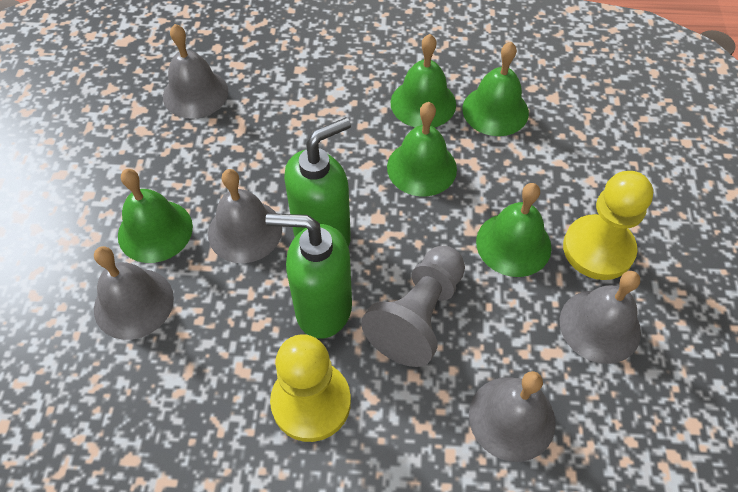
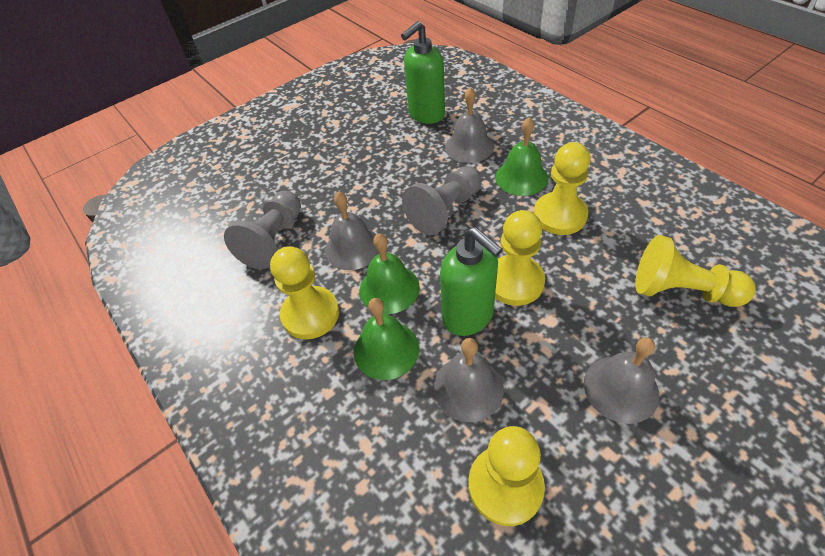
green bell: [118,169,193,263] [387,102,457,196] [391,34,456,127] [462,42,529,136] [476,183,552,277] = 5 -> [354,298,419,380] [359,233,420,314] [495,117,548,196] = 3
grey bell: [94,246,174,340] [163,24,228,119] [208,169,282,263] [469,371,556,462] [560,271,641,364] = 5 -> [325,191,379,270] [433,338,504,422] [445,87,494,163] [584,337,659,424] = 4
grey pawn: [361,246,465,367] = 1 -> [224,191,301,269] [402,166,482,235] = 2
yellow pawn: [270,334,351,442] [563,171,653,280] = 2 -> [270,246,339,339] [468,426,545,526] [495,210,545,306] [534,142,590,235] [635,235,755,307] = 5

